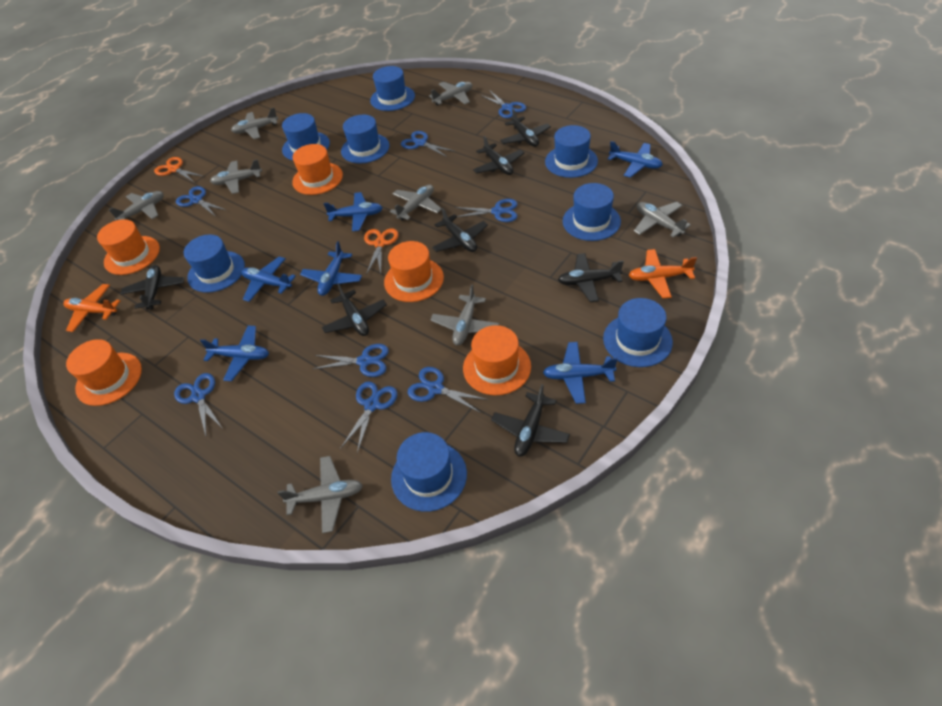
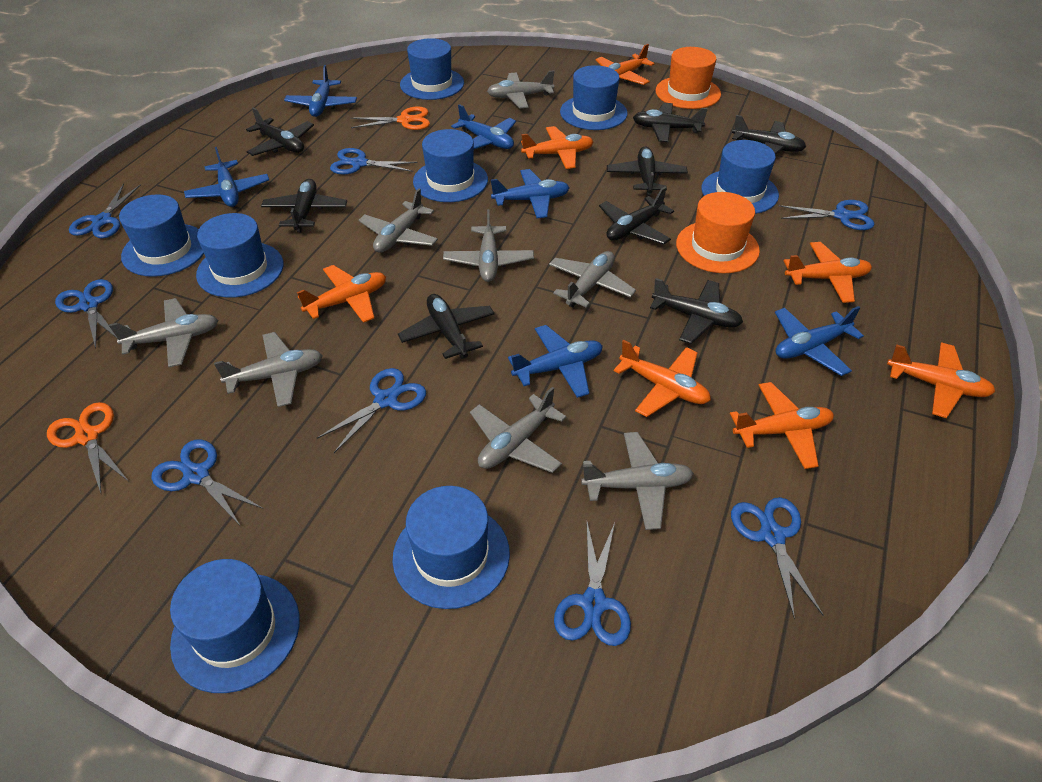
black plane: [120,265,184,310] [322,283,387,336] [432,208,488,252] [473,136,524,175] [491,384,570,457] [500,109,551,147] [558,253,624,302] = 7 -> [246,108,314,156] [261,179,347,233] [398,294,495,359] [599,187,674,245] [607,146,688,196] [633,103,708,142] [650,278,743,344] [732,115,806,155] = 8
orange hat: [66,339,142,406] [97,219,160,275] [292,144,343,195] [384,241,444,302] [463,325,531,395] = 5 -> [655,47,721,109] [676,192,760,273] = 2
orange plane: [63,284,120,332] [629,249,697,299] = 2 -> [297,265,386,323] [521,126,594,169] [595,44,655,85] [614,340,711,417] [730,382,834,469] [784,242,872,303] [887,343,996,418] = 7

